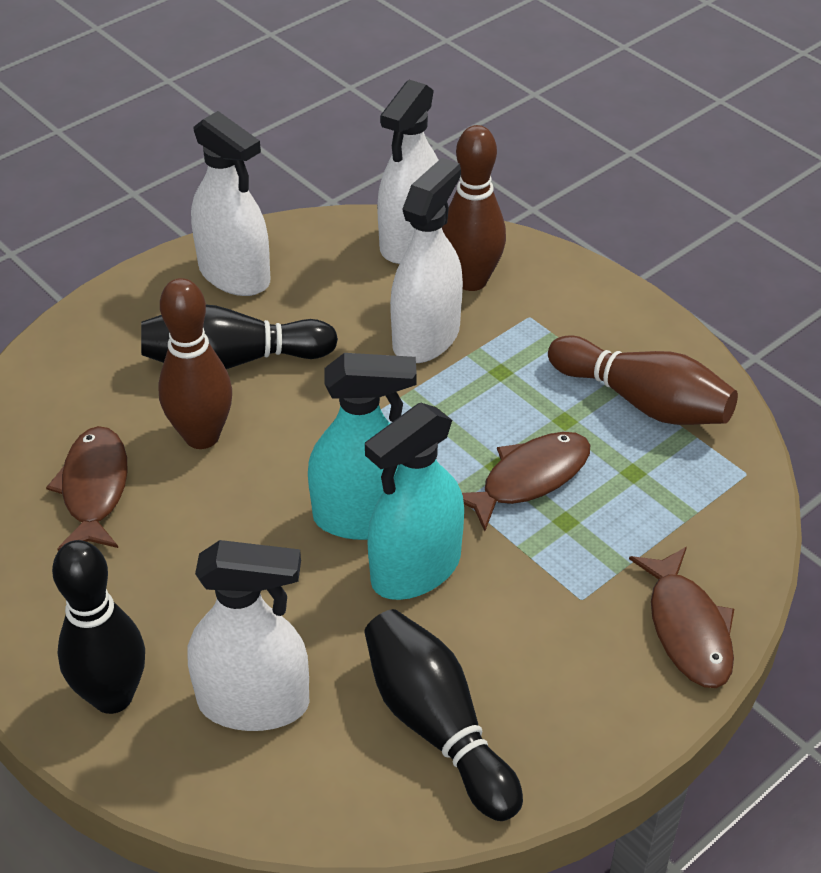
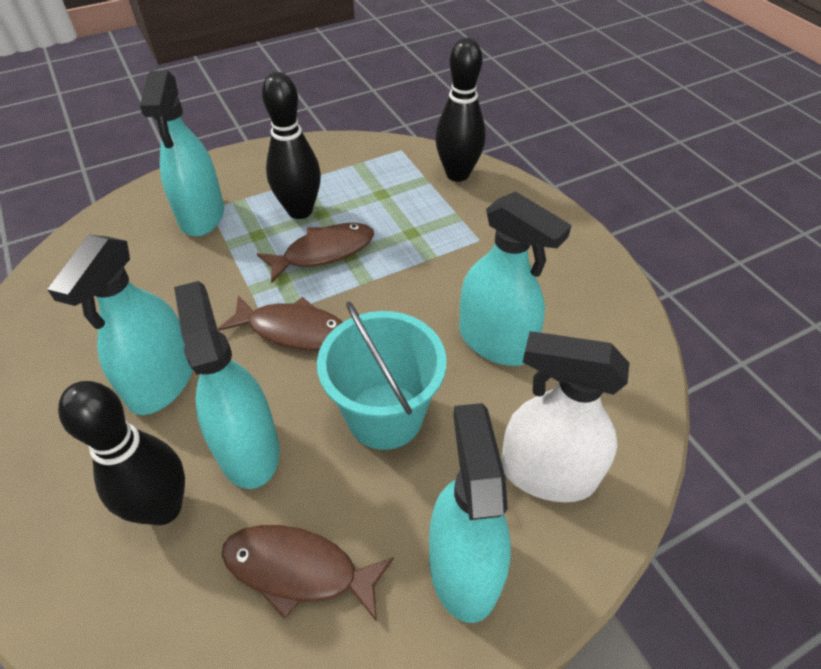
brown bowling pin: [158,278,232,449] [442,125,506,291] [548,336,738,425] = 3 -> none = 0
turquoise bucket: none = 0 -> [317,301,446,450] = 1
turquoise spray bottle: [308,353,417,540] [365,403,464,600] = 2 -> [47,235,193,415] [140,70,224,236] [174,281,280,489] [429,403,511,623] [459,191,572,366] = 5
white spray bottle: [188,540,309,731] [191,111,270,296] [377,80,439,264] [390,158,463,363] = 4 -> [501,332,630,502] = 1

